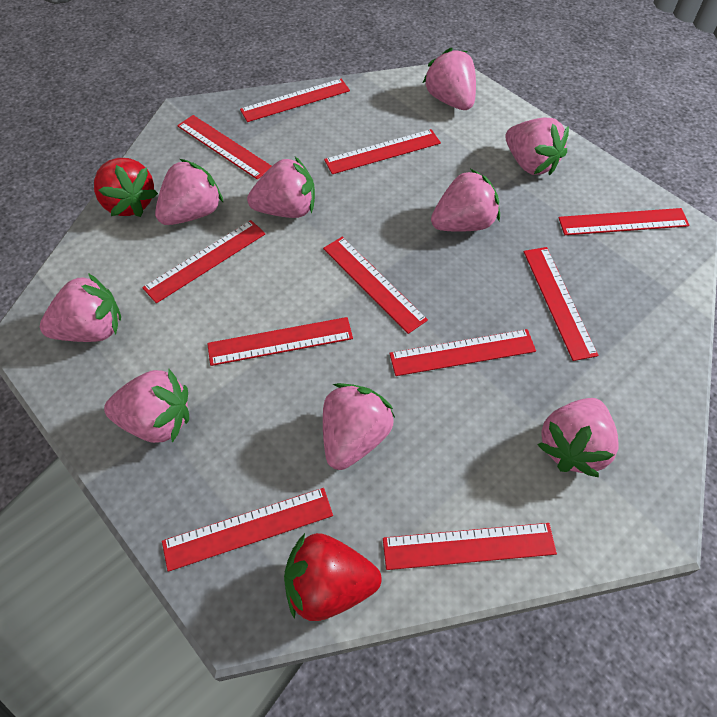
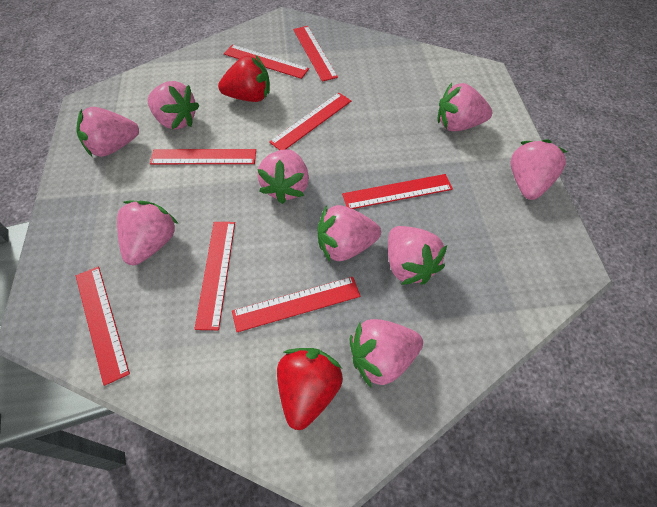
red ruler: [142,220,265,303] [162,488,333,572] [177,115,272,180] [207,317,353,366] [240,79,350,122] [323,237,428,334] [324,129,441,174] [383,523,557,570] [389,329,536,376] [524,247,598,361] [559,208,690,235] = 11 -> [76,267,130,386] [150,149,256,164] [194,222,235,330] [224,45,309,79] [232,277,360,332] [269,92,351,150] [293,26,338,82] [342,174,453,209] = 8

